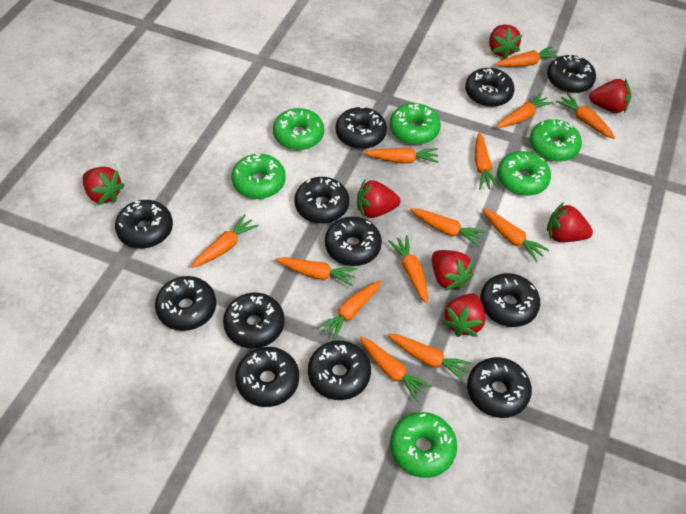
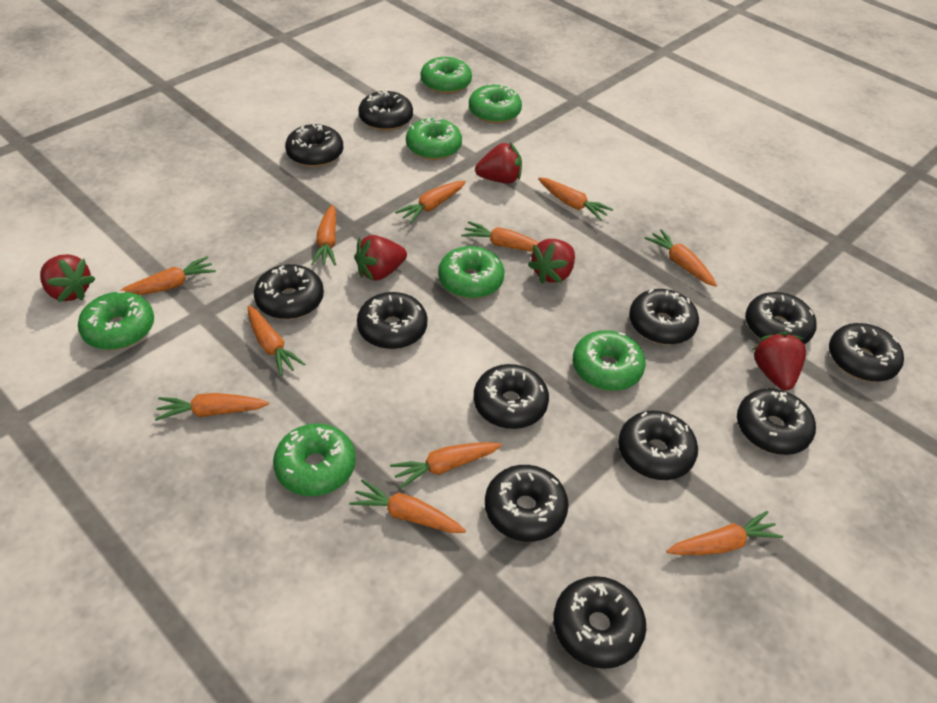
green donut: [232,153,286,199] [273,108,324,150] [390,103,441,145] [390,412,457,478] [497,151,551,196] [529,119,582,162] = 6 -> [78,291,154,350] [273,423,356,496] [406,117,462,160] [421,57,472,94] [438,246,504,299] [469,83,522,124] [573,330,646,391] = 7
orange carrot: [191,214,259,268] [275,257,357,286] [317,280,382,341] [359,336,432,402] [364,148,439,163] [388,235,428,304] [388,334,472,381] [410,208,486,247] [475,133,499,189] [482,208,550,262] [495,46,559,67] [496,92,554,128] [556,93,615,139] = 13 -> [120,256,216,295] [155,393,269,421] [248,306,305,376] [311,205,336,265] [349,479,466,533] [390,442,502,489] [395,181,466,224] [461,221,539,252] [538,177,613,221] [645,229,717,287] [667,511,783,555] = 11
red strawberry: [83,167,125,205] [357,180,401,218] [432,250,474,291] [442,293,486,337] [489,25,522,59] [547,202,593,242] [589,79,631,113] = 7 -> [40,254,95,302] [354,235,407,281] [475,143,522,183] [528,239,575,284] [752,332,806,390] = 5

